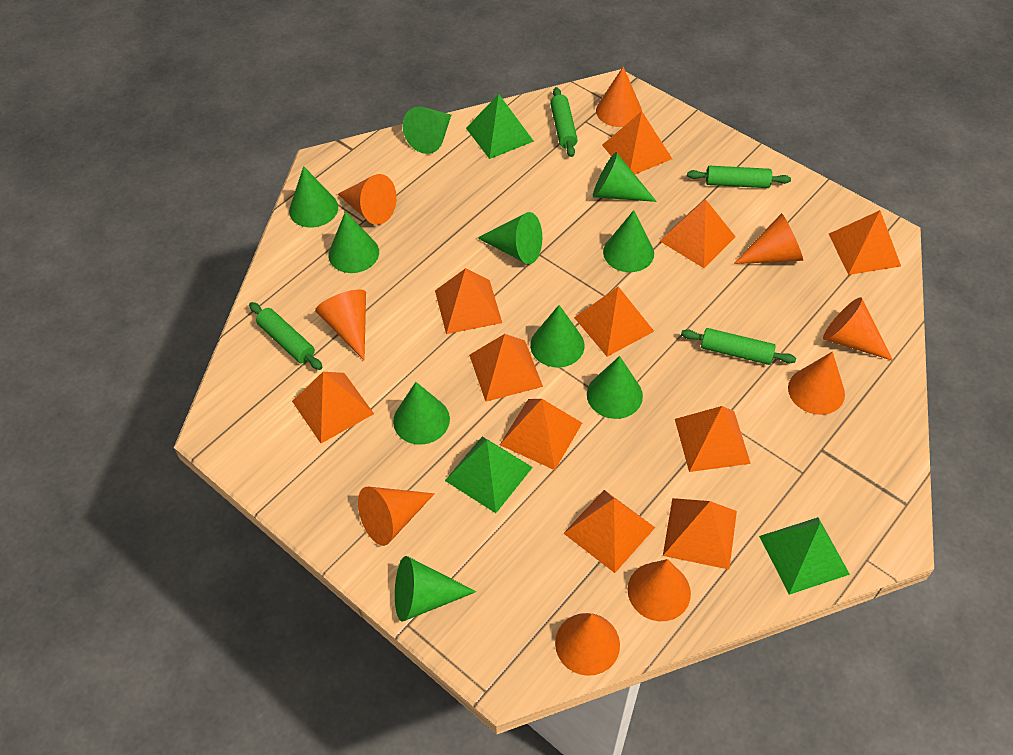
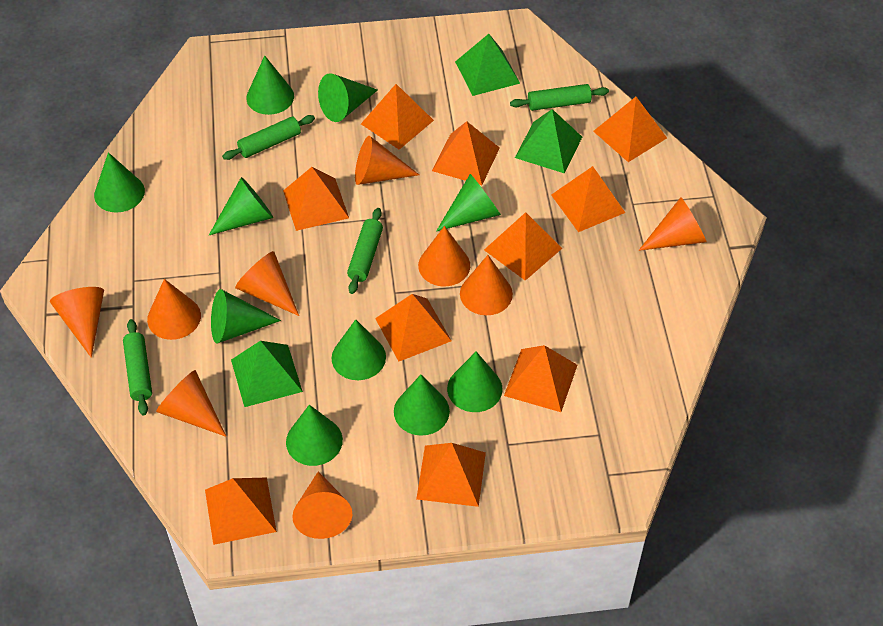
orange pyramid: [292,372,374,443] [435,268,502,334] [469,334,543,402] [500,399,582,470] [563,490,655,573] [574,287,654,357] [602,111,672,174] [660,199,736,268] [663,498,737,569] [675,406,751,472] [829,210,901,275] = 11 -> [205,478,277,545] [283,167,349,231] [361,84,434,150] [375,294,451,361] [416,443,486,507] [432,121,500,185] [484,212,562,281] [504,345,577,412] [551,166,625,232] [593,97,667,162] = 10

